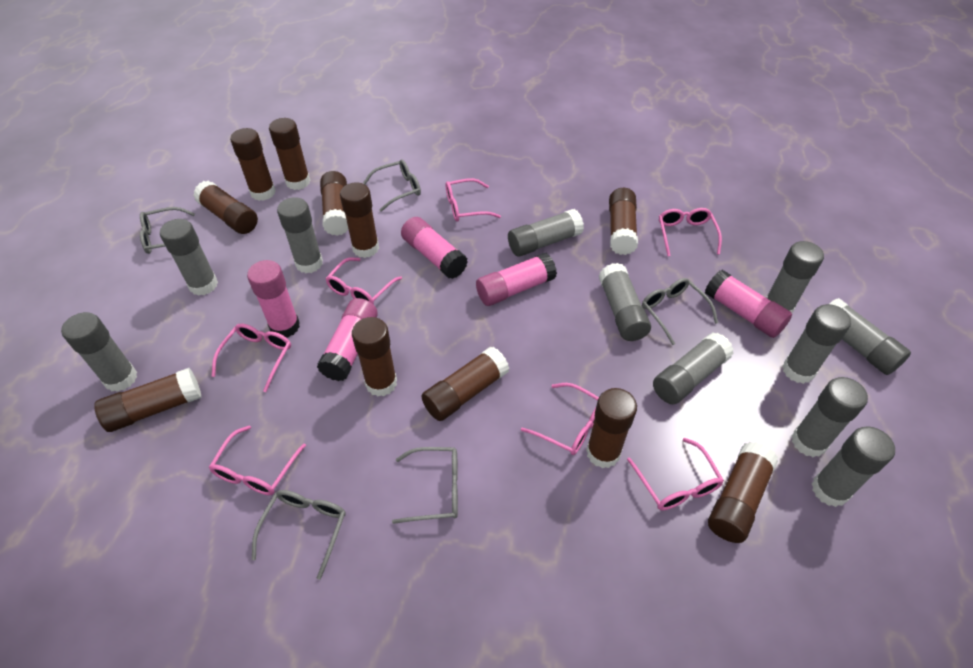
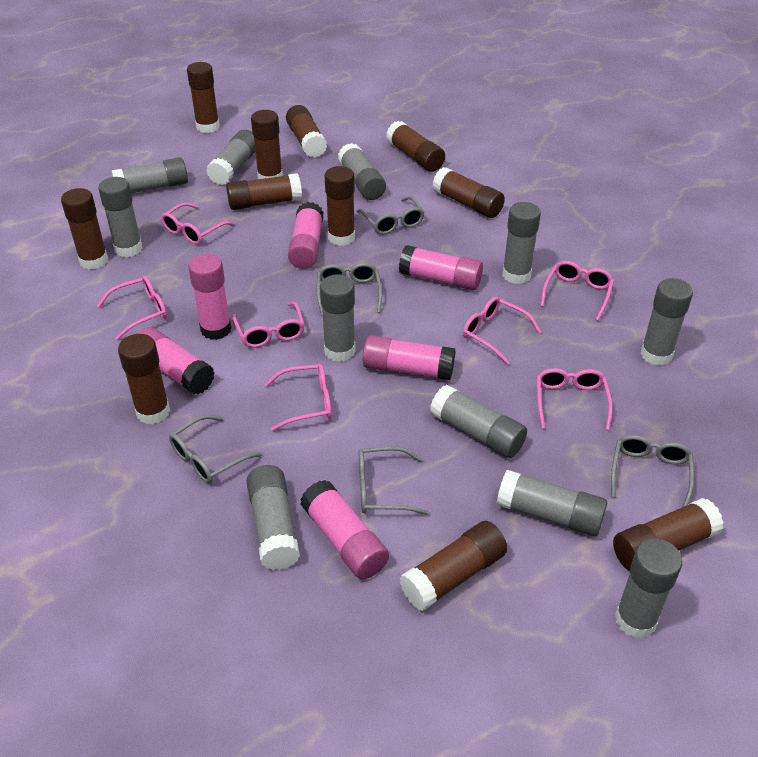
pink glue stick: [247,260,300,337] [317,298,378,381] [401,217,468,279] [476,253,557,306] [705,270,792,338] = 5 -> [137,327,215,395] [188,254,231,340] [288,202,324,269] [300,480,389,579] [363,335,455,380] [399,245,483,290] = 6

